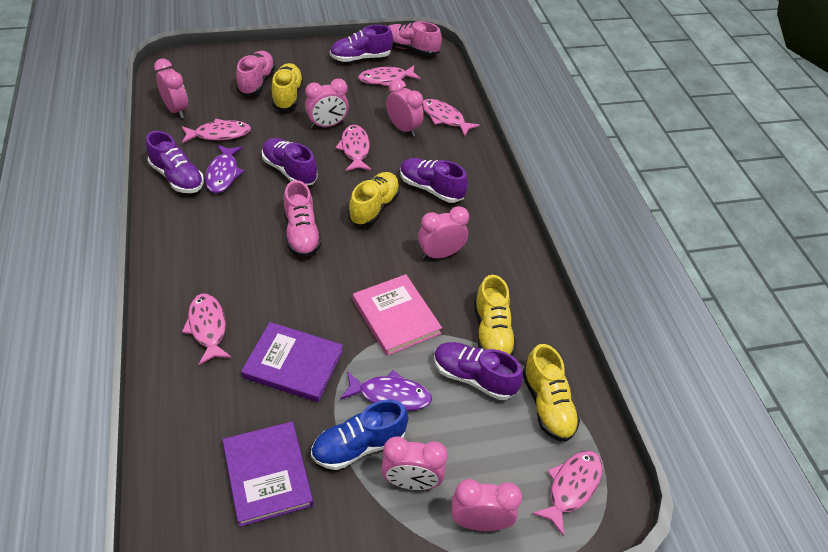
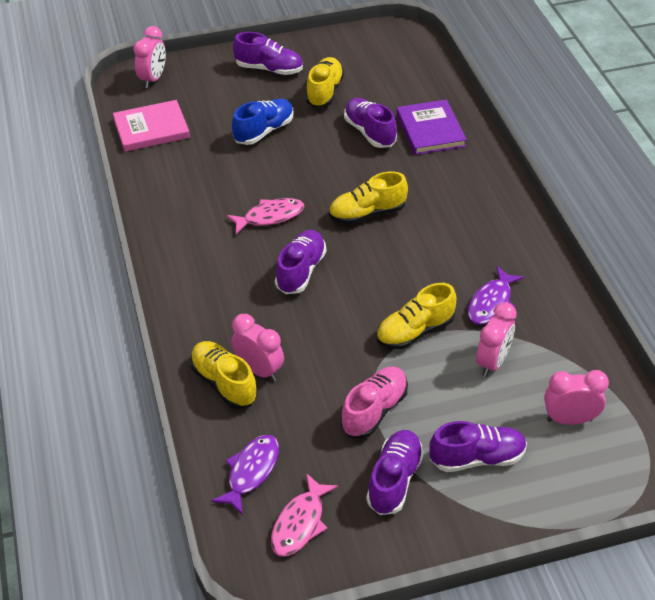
pink clock: [154,58,188,119] [305,79,349,129] [381,436,448,490] [386,79,424,137] [418,206,469,259] [452,479,522,531] = 6 -> [133,26,166,88] [231,314,284,381] [476,302,517,377] [544,370,609,425] = 4
pink fish: [181,119,251,143] [182,294,232,365] [335,125,371,171] [358,65,421,86] [422,99,480,136] [532,450,602,536] = 6 -> [227,198,304,234] [271,473,338,557] = 2
pink shoe: [236,51,275,96] [283,180,322,258] [388,21,442,56] = 3 -> [341,366,408,438] = 1
purple book: [223,422,313,527] [241,322,343,402] = 2 -> [396,99,467,155] = 1

